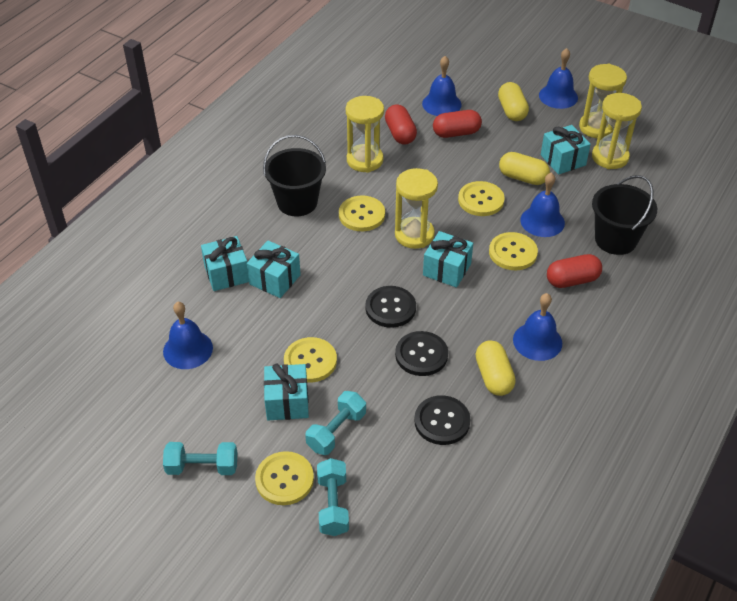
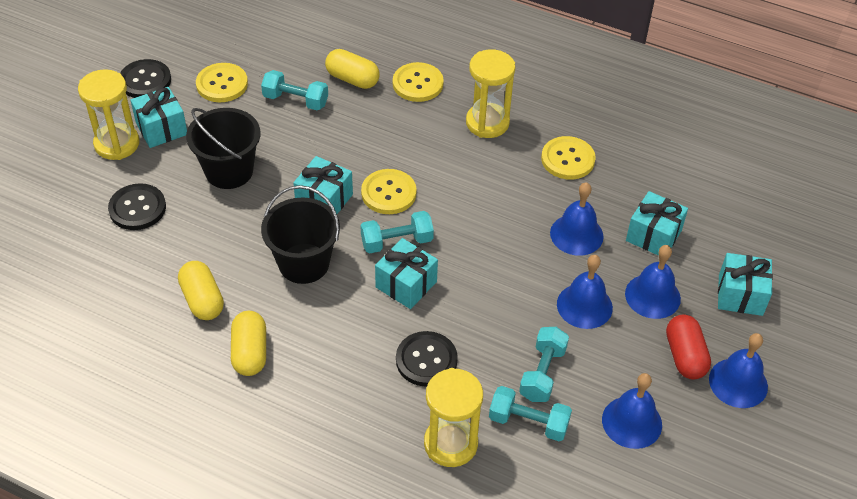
red capsule: [385,104,417,145] [433,110,482,138] [547,254,602,288] = 3 -> [666,315,711,379] = 1
turquoise dumbbell: [163,442,237,475] [305,391,366,455] [317,458,349,536] = 3 -> [261,70,328,110] [361,211,434,253] [489,386,572,441] [519,327,569,402] = 4
yellow button: [255,451,314,505] [284,337,337,383] [339,195,385,231] [458,181,505,216] [489,232,538,270] = 5 -> [196,63,248,102] [361,169,417,214] [393,62,444,102] [541,136,596,180] = 4
yellow hourglass: [346,96,384,173] [395,168,438,249] [579,64,627,138] [592,93,642,169] = 4 -> [78,69,139,160] [424,368,483,467] [466,49,515,138] = 3

